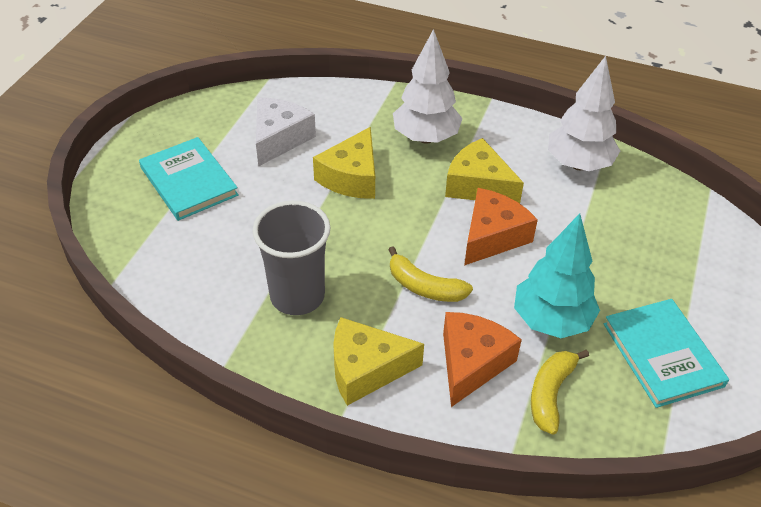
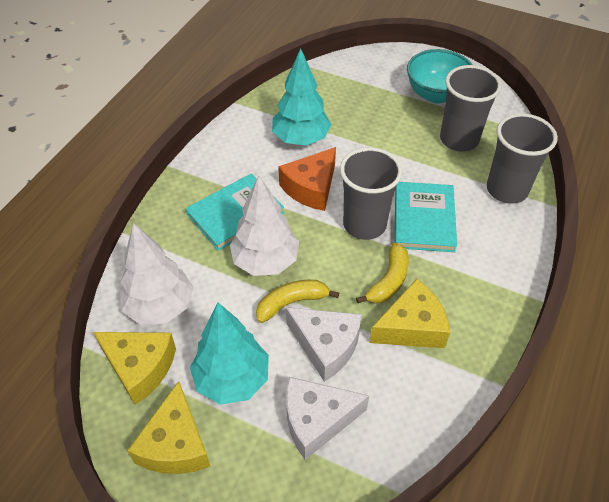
grey cup: [252,201,331,315] = 1 -> [340,147,402,240] [440,65,502,152] [487,113,558,204] = 3
orange cheese: [443,312,522,407] [464,188,538,266] = 2 -> [278,147,336,211] = 1
turquoise bowl: none = 0 -> [407,49,473,103] = 1
turquoise tree: [514,213,600,338] = 1 -> [190,303,269,405] [272,48,331,145] = 2
white cheese: [256,98,316,167] = 1 -> [286,307,362,382] [286,377,369,460] = 2

